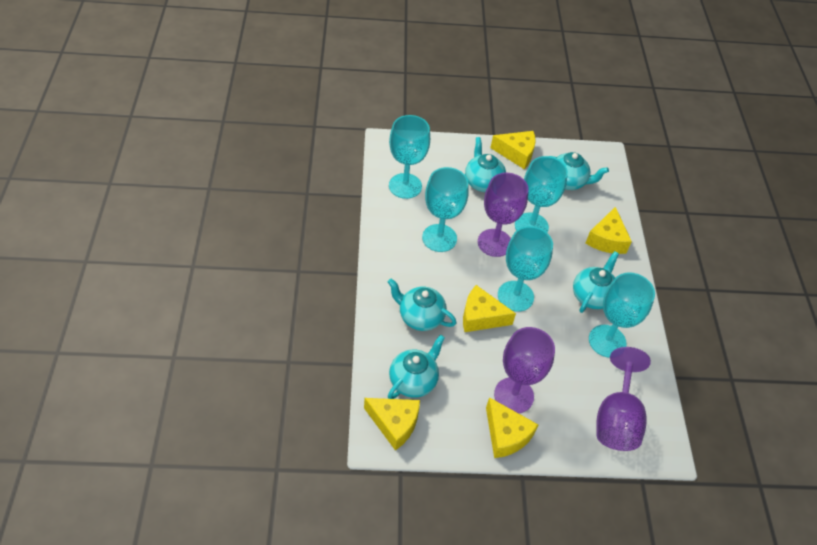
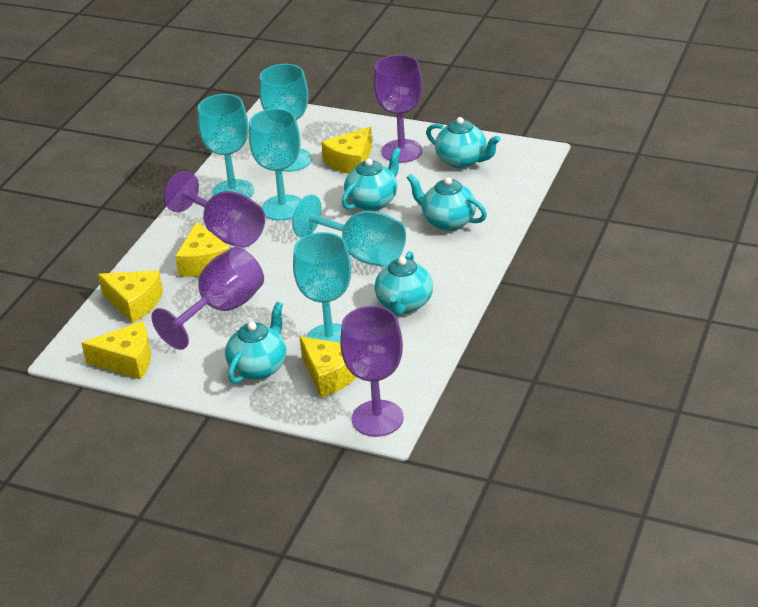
purple goblet: [478,173,529,257] [494,327,555,413] [596,347,651,451] = 3 -> [151,247,264,350] [164,171,265,248] [340,306,403,437] [374,55,423,163] = 4

